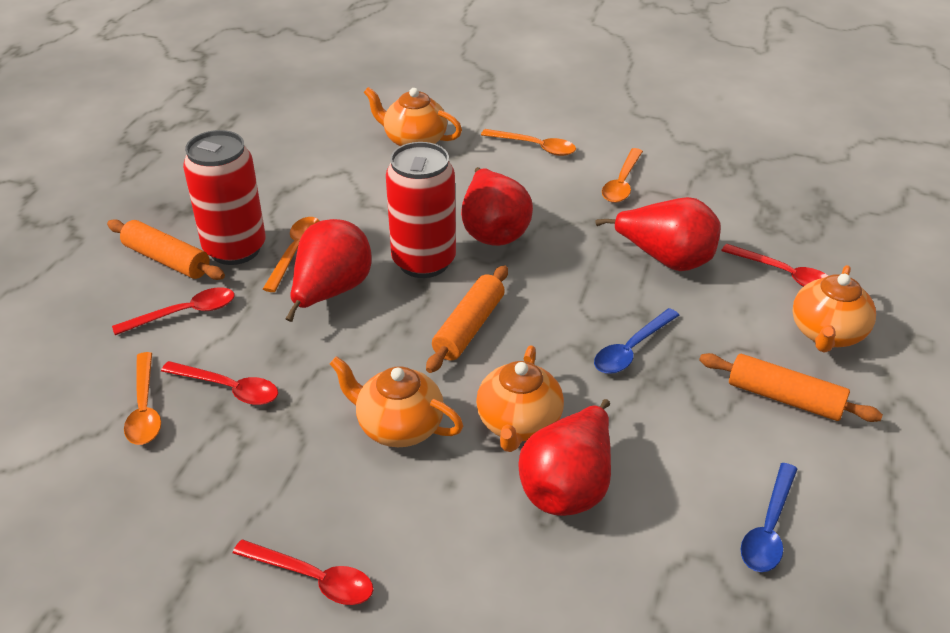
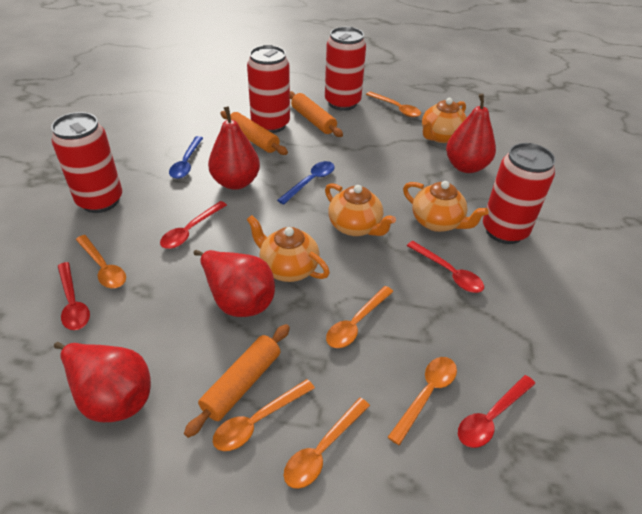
orange spoon: [124,352,161,445] [263,217,320,292] [481,129,576,156] [602,148,643,203] = 4 -> [76,235,126,288] [213,379,315,451] [283,398,370,489] [326,286,394,348] [366,91,421,117] [388,357,457,445] = 6
red can: [183,130,266,265] [386,142,456,278] = 2 -> [51,112,122,213] [247,45,290,133] [325,27,366,111] [483,143,556,244] = 4

